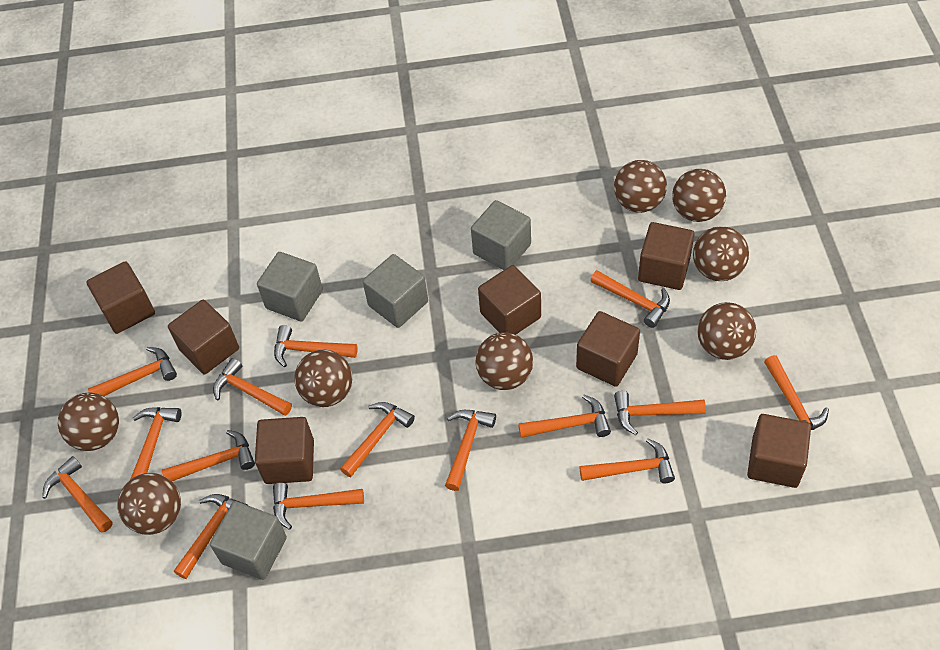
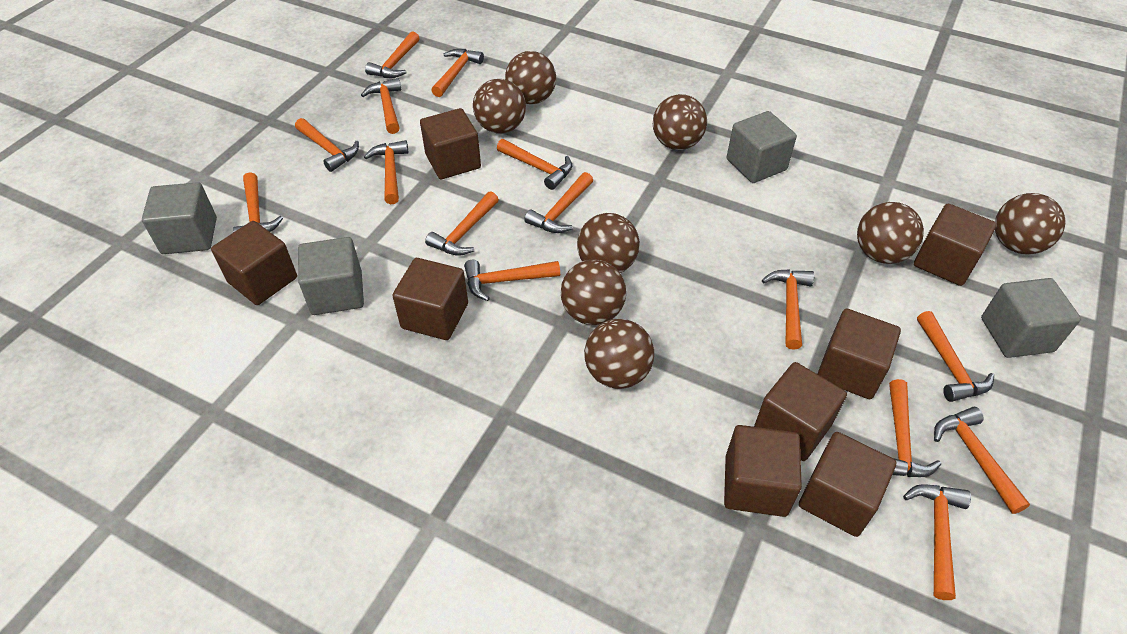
brown cube: [86,261,155,334] [168,300,239,374] [255,417,314,484] [478,265,541,335] [576,311,640,387] [638,222,695,290] [747,414,811,488] = 7 -> [211,221,297,305] [393,258,468,340] [420,108,481,179] [724,425,802,517] [754,362,847,461] [799,432,896,537] [817,309,901,399] [914,204,997,286] = 8

